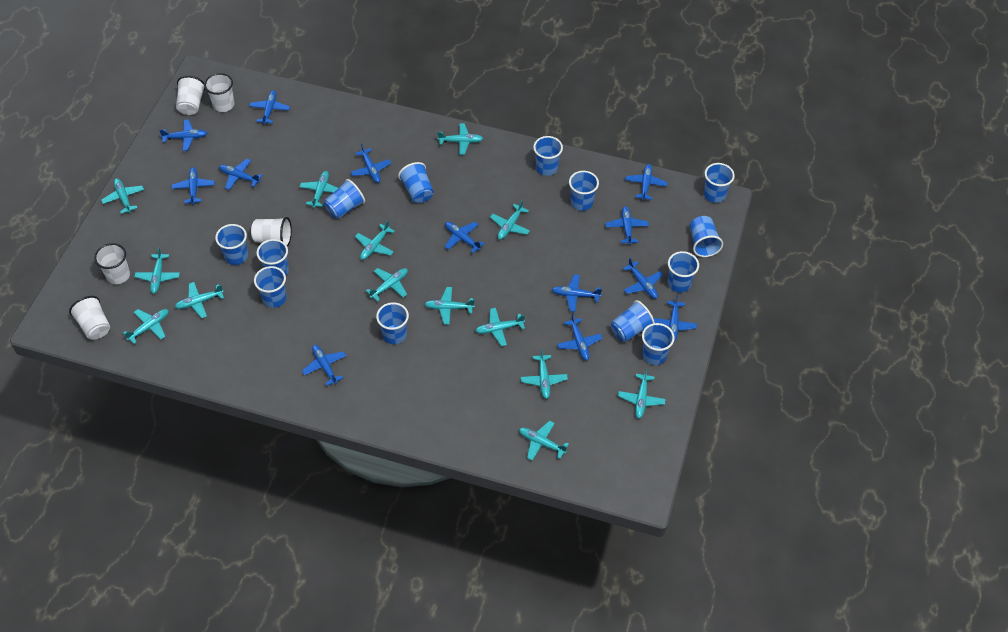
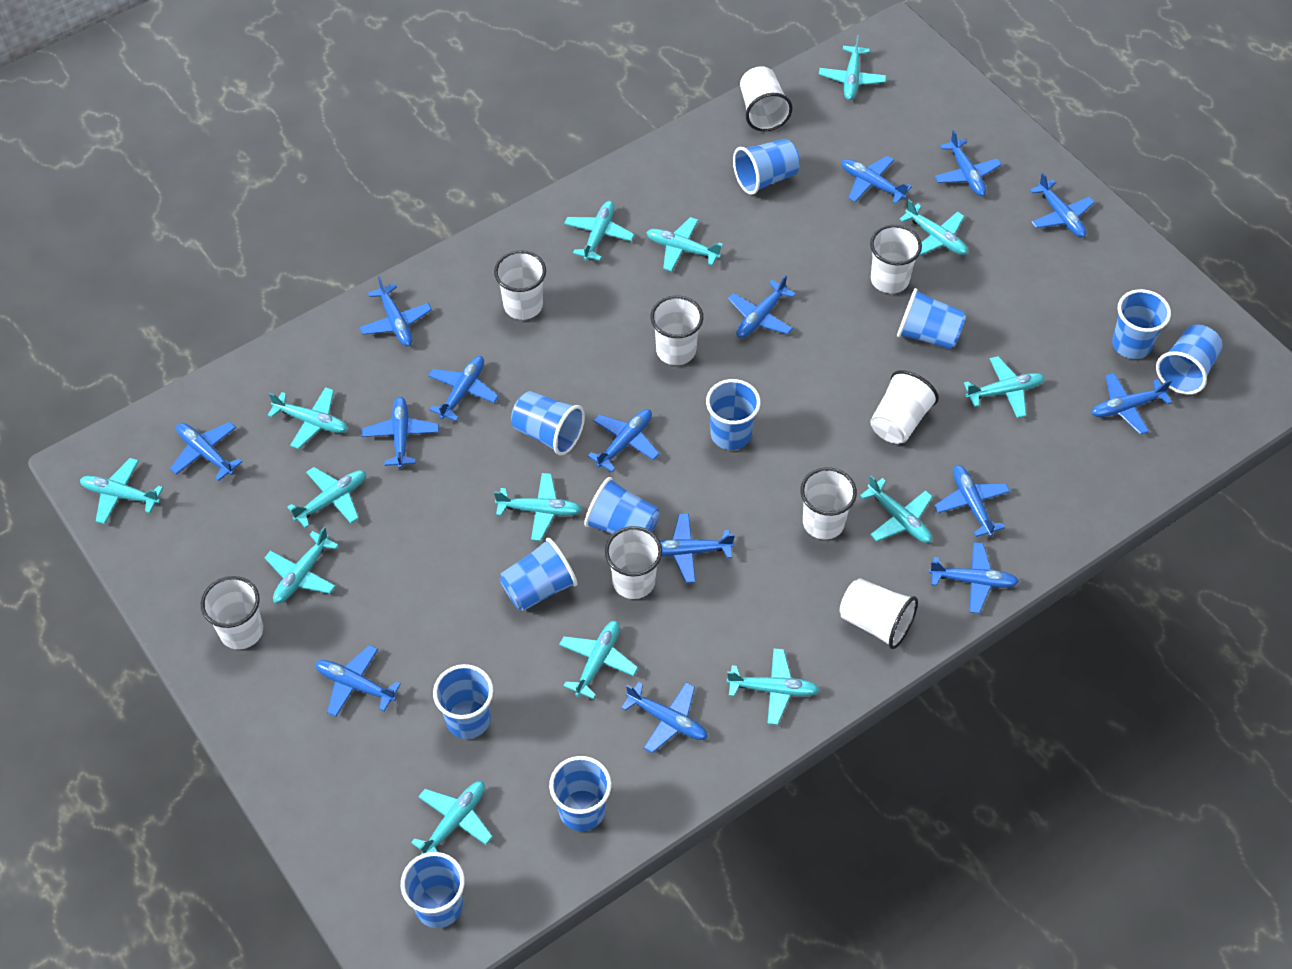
blue cup: [215,224,248,265] [254,266,287,308] [257,239,289,275] [324,179,365,219] [376,302,409,344] [398,162,434,203] [533,136,563,176] [569,171,599,211] [611,300,655,342] [642,323,675,365] [668,251,699,292] [690,216,723,257] [704,163,735,203] = 13 -> [401,852,465,928] [433,664,493,739] [500,538,577,611] [511,391,585,455] [549,756,611,831] [584,477,660,534] [706,379,761,450] [733,139,800,195] [897,288,966,350] [1112,289,1171,359] [1156,325,1223,395] = 11
blue plane: [159,119,207,151] [172,167,215,205] [219,159,262,190] [249,90,290,125] [302,345,346,386] [351,144,391,183] [444,222,485,253] [552,274,602,312] [557,313,603,360] [606,206,649,245] [623,258,663,299] [625,164,668,201] [653,295,697,342] = 13 -> [170,422,242,481] [315,645,401,717] [359,276,432,346] [362,397,439,469] [428,356,499,421] [588,409,659,472] [621,682,708,753] [660,513,735,583] [728,275,796,338] [841,156,912,204] [929,542,1019,613] [934,130,1002,196] [934,465,1010,537] [1029,173,1095,237] [1091,373,1172,435] = 15
white cup: [69,296,110,339] [94,243,130,284] [176,76,205,115] [204,73,235,112] [251,217,292,247] = 5 -> [201,576,263,649] [494,250,546,320] [605,526,662,599] [651,296,703,365] [740,66,792,131] [800,467,857,539] [840,578,918,649] [870,225,922,293] [870,370,939,444] = 9

